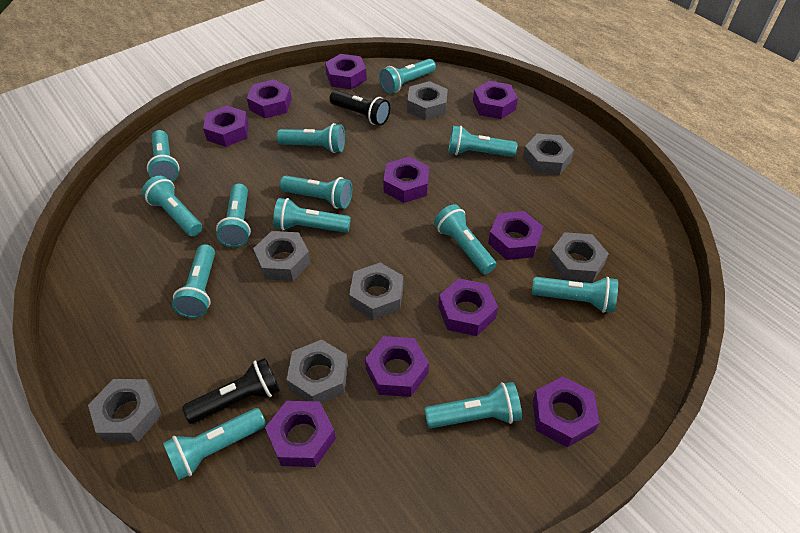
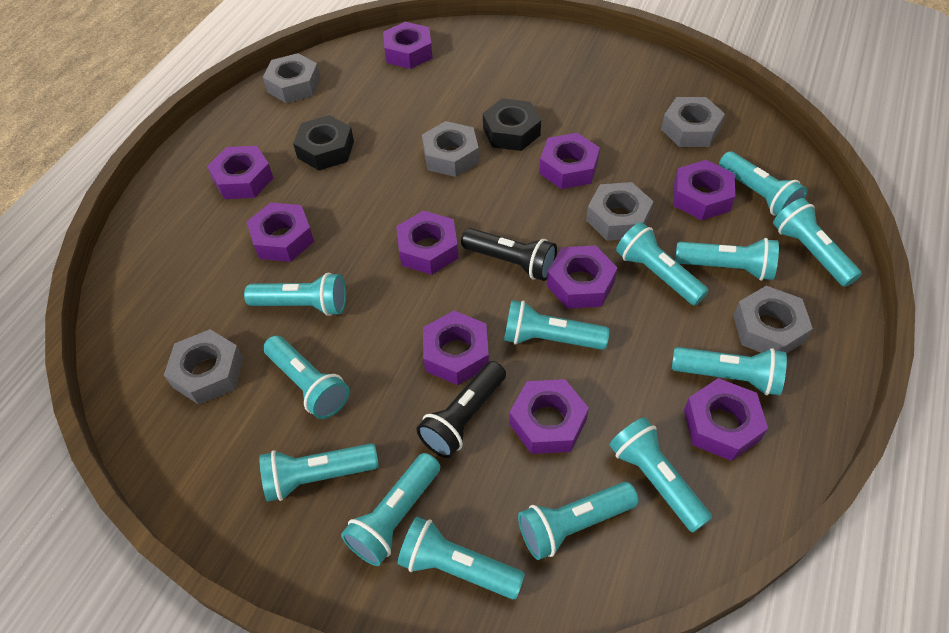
black nut: none = 0 -> [293,115,354,170] [483,98,541,151] = 2
grey nut: [88,379,162,442] [253,231,311,281] [286,340,348,403] [349,263,403,320] [407,81,448,120] [523,134,574,175] [549,232,609,283] = 7 -> [164,329,243,405] [263,53,321,103] [422,121,479,177] [586,182,654,241] [661,97,725,147] [733,286,813,354] = 6

